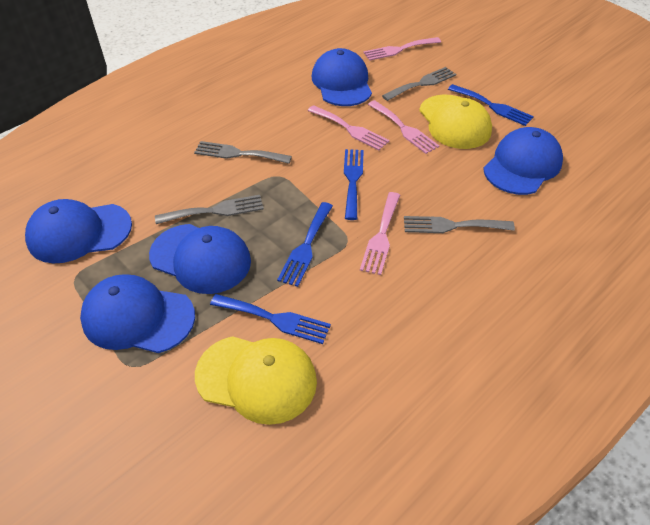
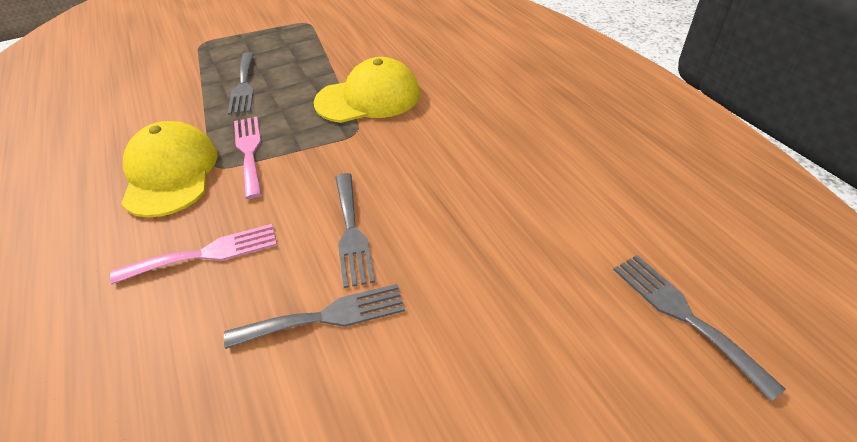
blue cap: [25,199,132,264] [80,274,195,353] [149,224,251,294] [312,48,372,106] [483,127,563,195] = 5 -> none = 0
blue fork: [210,294,331,344] [277,202,333,287] [344,149,364,220] [448,84,534,126] = 4 -> none = 0
pink fork: [308,105,390,151] [360,192,400,275] [363,37,441,61] [368,100,439,154] = 4 -> [110,224,277,284] [234,117,262,199] = 2

